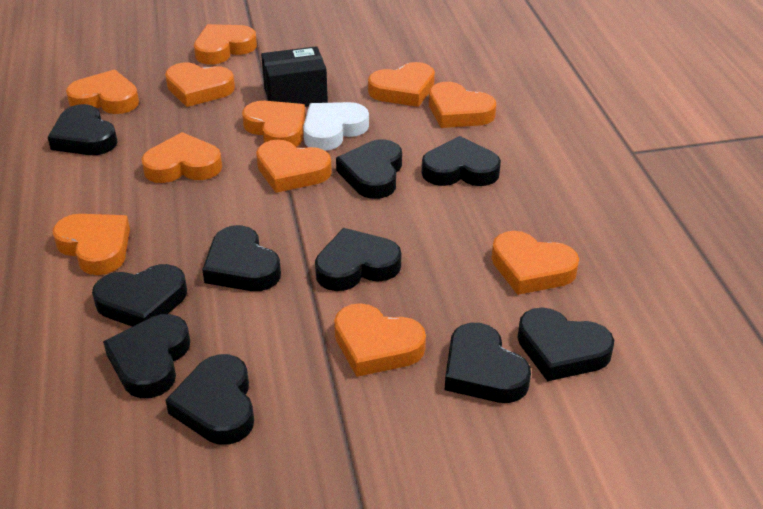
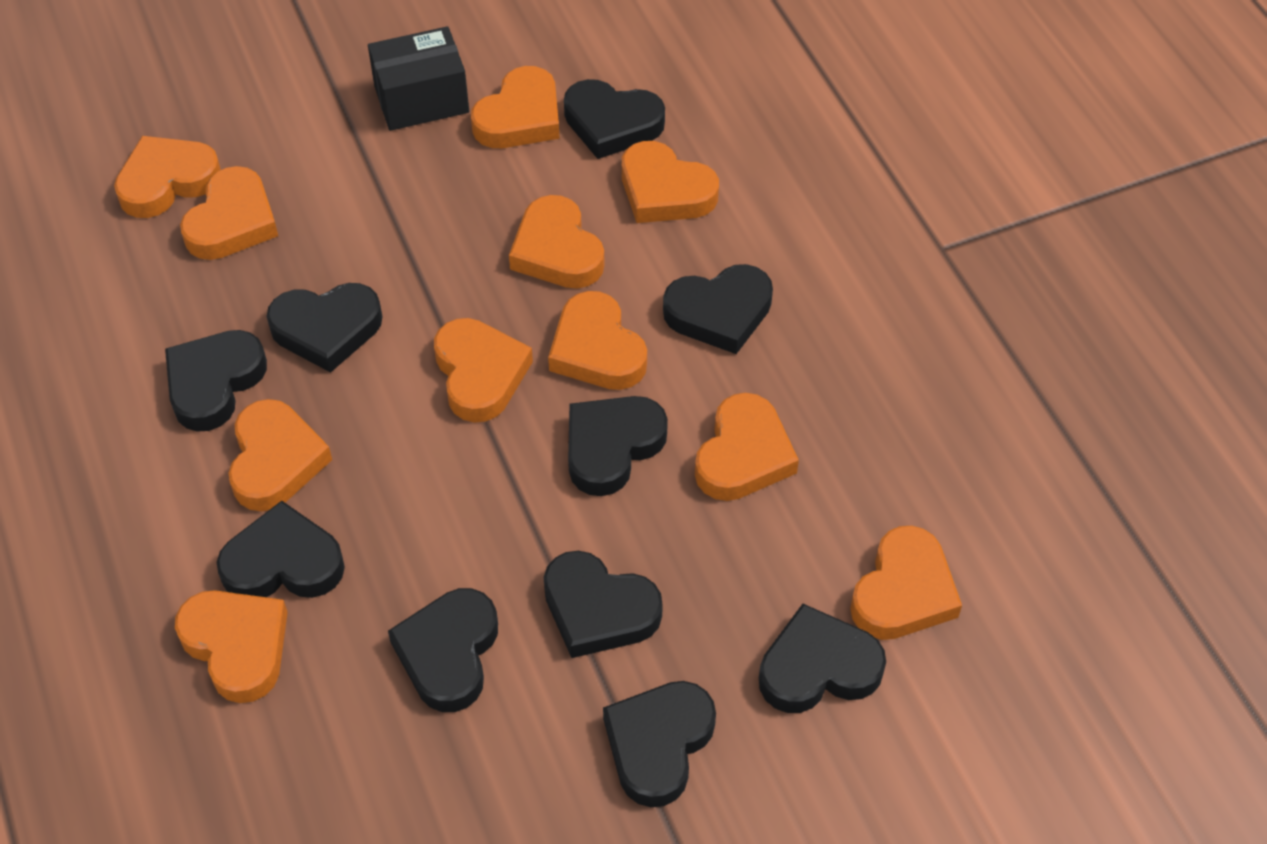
white heart: [303,102,369,151] = 1 -> none = 0

